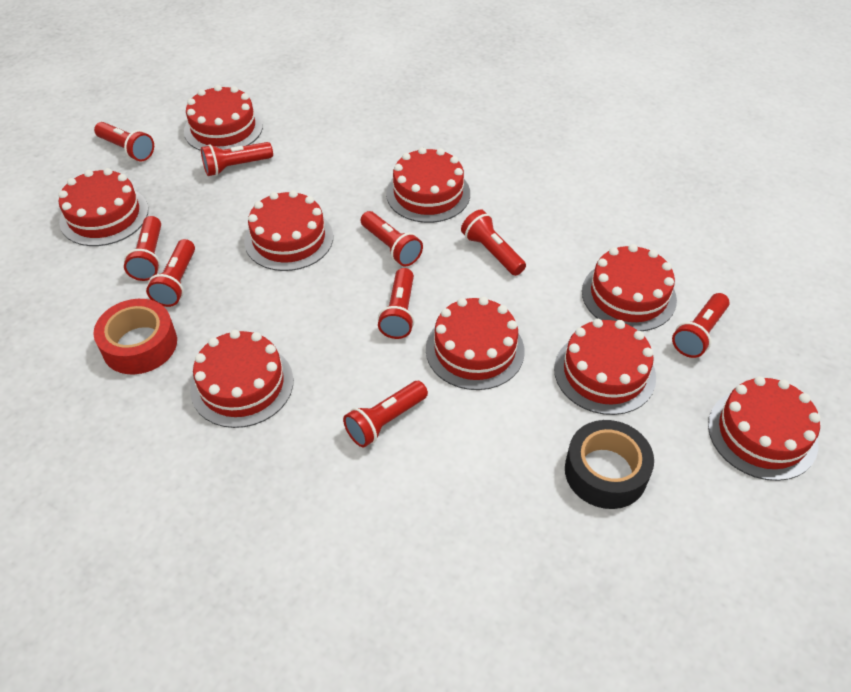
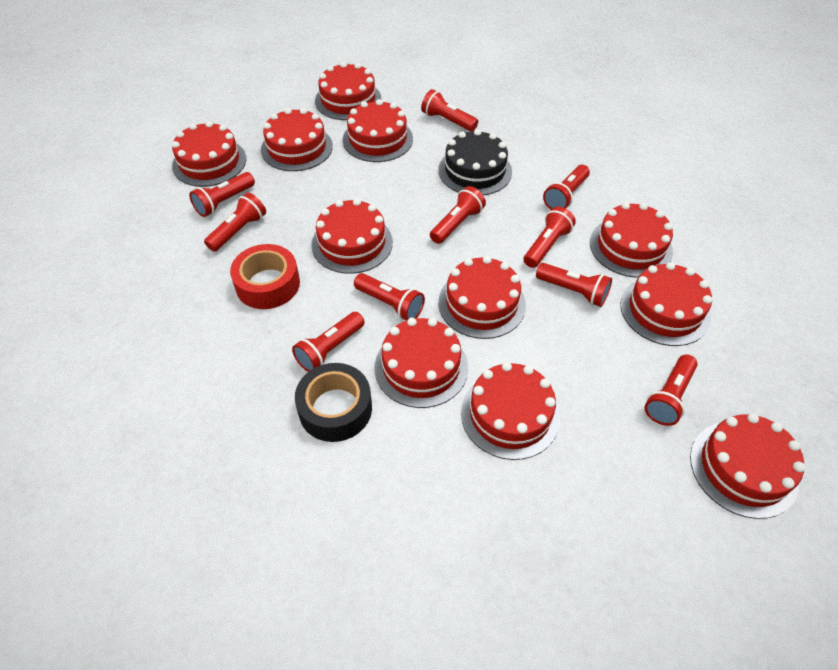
black cake: none = 0 -> [438,129,512,195] = 1
red cake: [58,168,148,246] [184,85,263,151] [190,330,293,428] [244,190,333,271] [386,147,470,223] [426,297,525,390] [554,319,656,415] [582,244,677,331] [708,376,821,481] = 9 -> [172,121,246,187] [261,108,333,171] [311,199,393,274] [315,62,382,120] [343,99,413,162] [375,318,468,408] [438,256,526,339] [461,362,560,460] [590,202,673,278] [620,262,712,346] [690,413,805,519] = 11
red flashlight: [94,122,154,161] [124,216,161,281] [146,239,195,307] [201,142,273,176] [343,381,428,447] [361,211,423,266] [378,268,415,339] [461,210,526,276] [672,293,730,358] = 9 -> [189,172,255,217] [204,192,266,252] [292,312,365,372] [354,273,425,320] [421,89,478,131] [430,186,486,244] [524,207,576,268] [536,263,612,307] [543,165,590,210] [645,354,698,426] = 10

